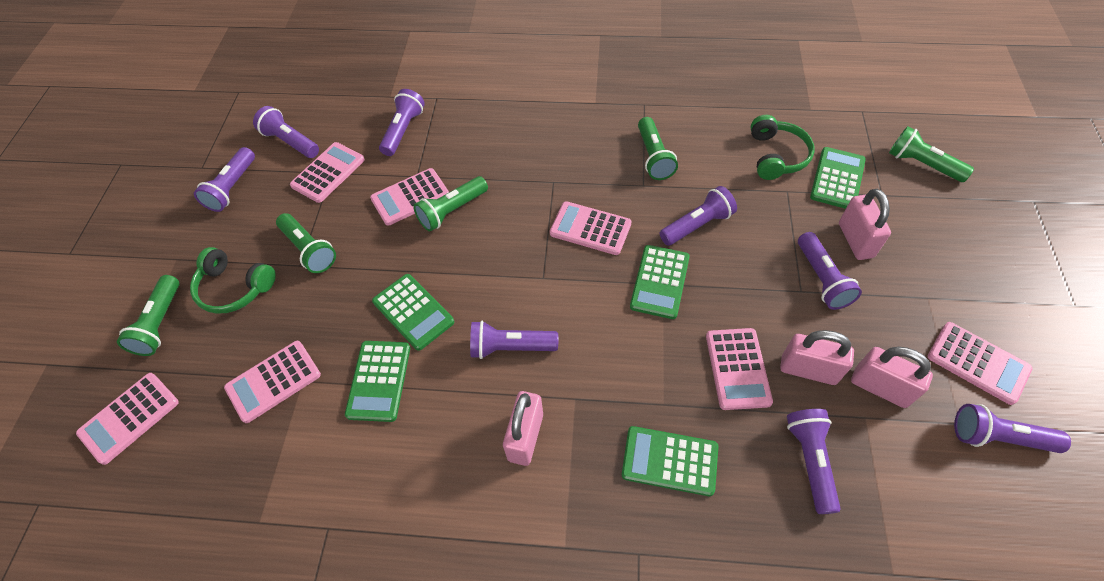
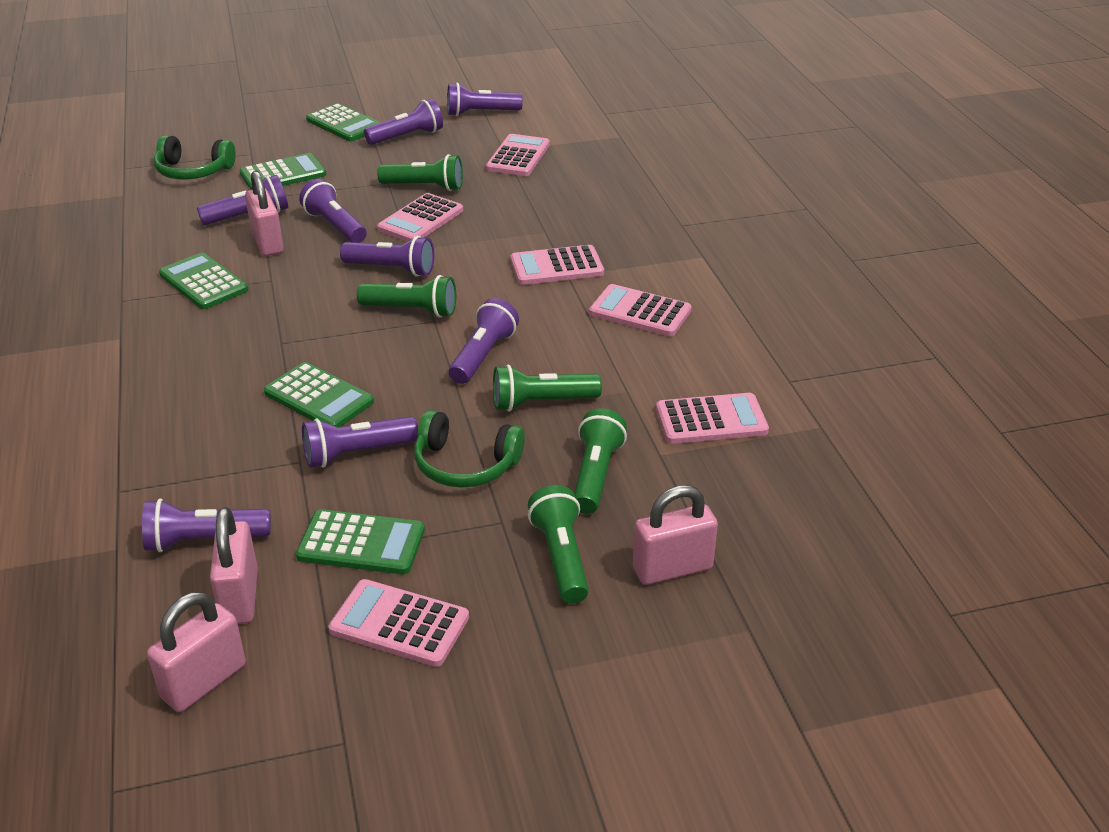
pink calculator: [76,373,179,465] [224,341,321,423] [290,142,365,203] [370,168,449,226] [550,201,632,255] [706,328,773,410] [928,322,1033,405] = 7 -> [328,579,469,667] [377,193,463,242] [486,134,550,176] [511,245,604,285] [589,284,692,336] [656,393,769,444] = 6

